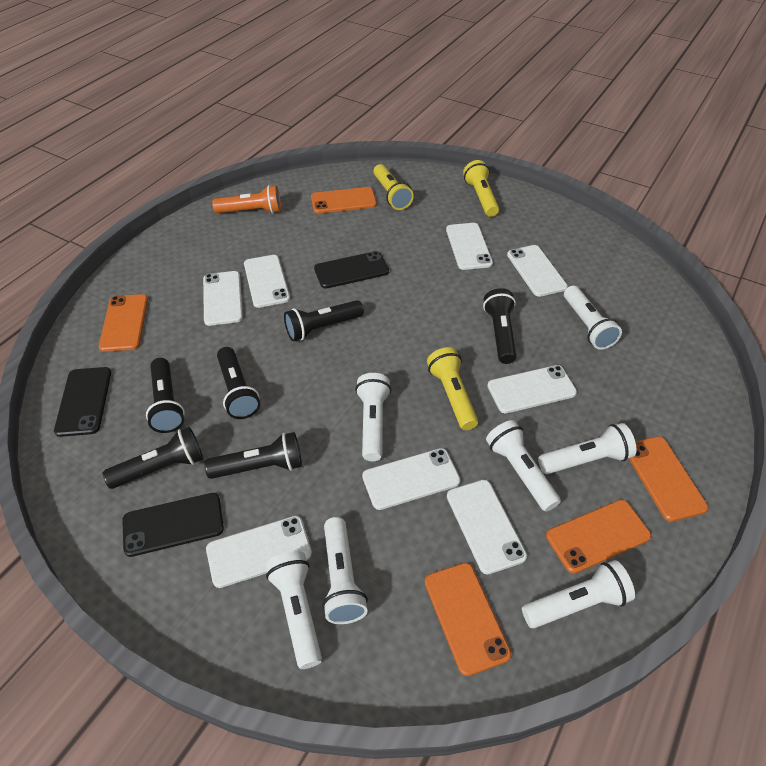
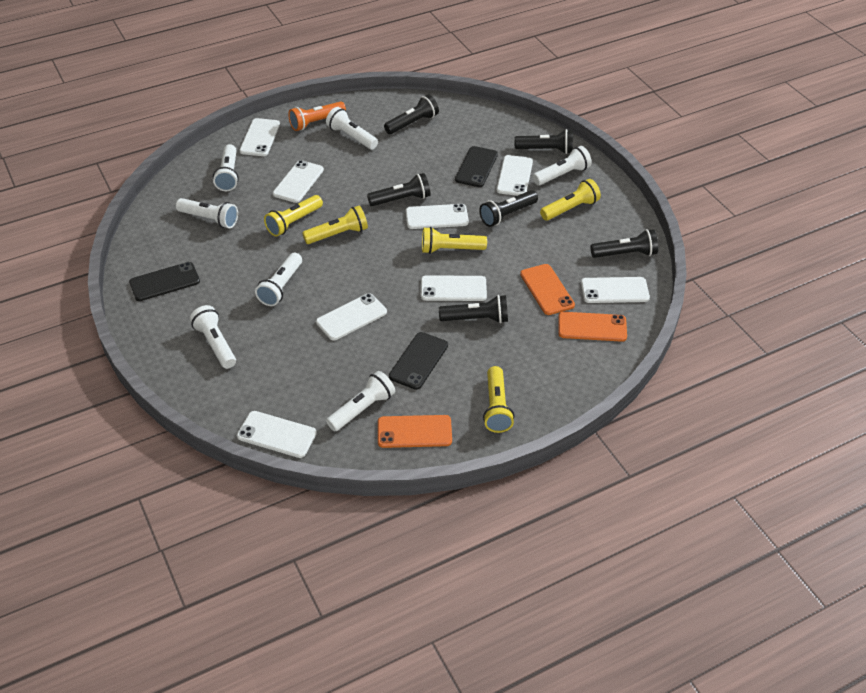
orange phone: [99,294,148,352] [311,187,377,214] [425,563,511,676] [546,500,651,574] [629,436,708,522] = 5 -> [378,415,452,448] [520,264,575,315] [558,312,627,342] = 3
yellow flashlight: [373,164,414,210] [427,347,478,430] [463,160,499,217] = 3 -> [264,195,323,237] [302,206,368,244] [422,227,487,254] [483,366,514,433] [540,179,601,221] = 5

